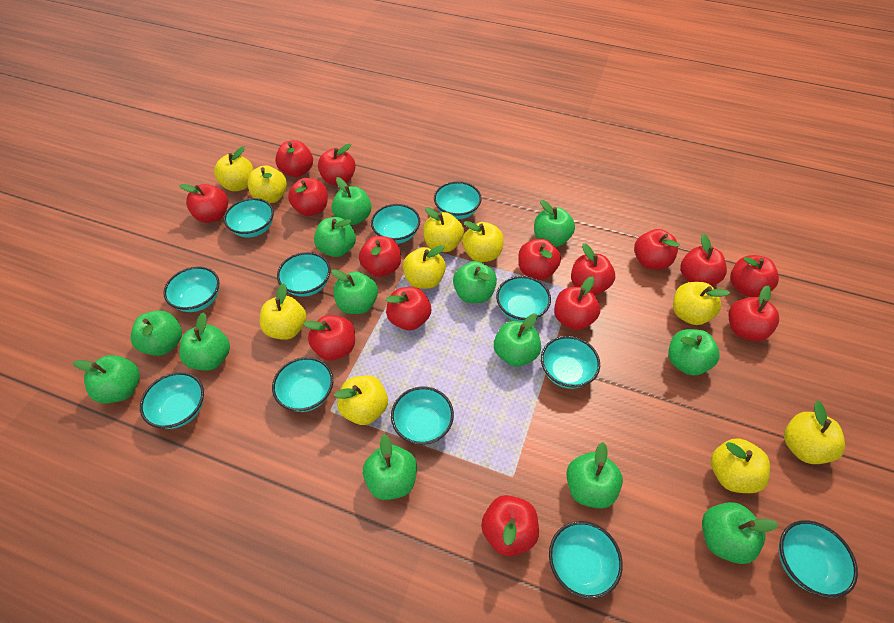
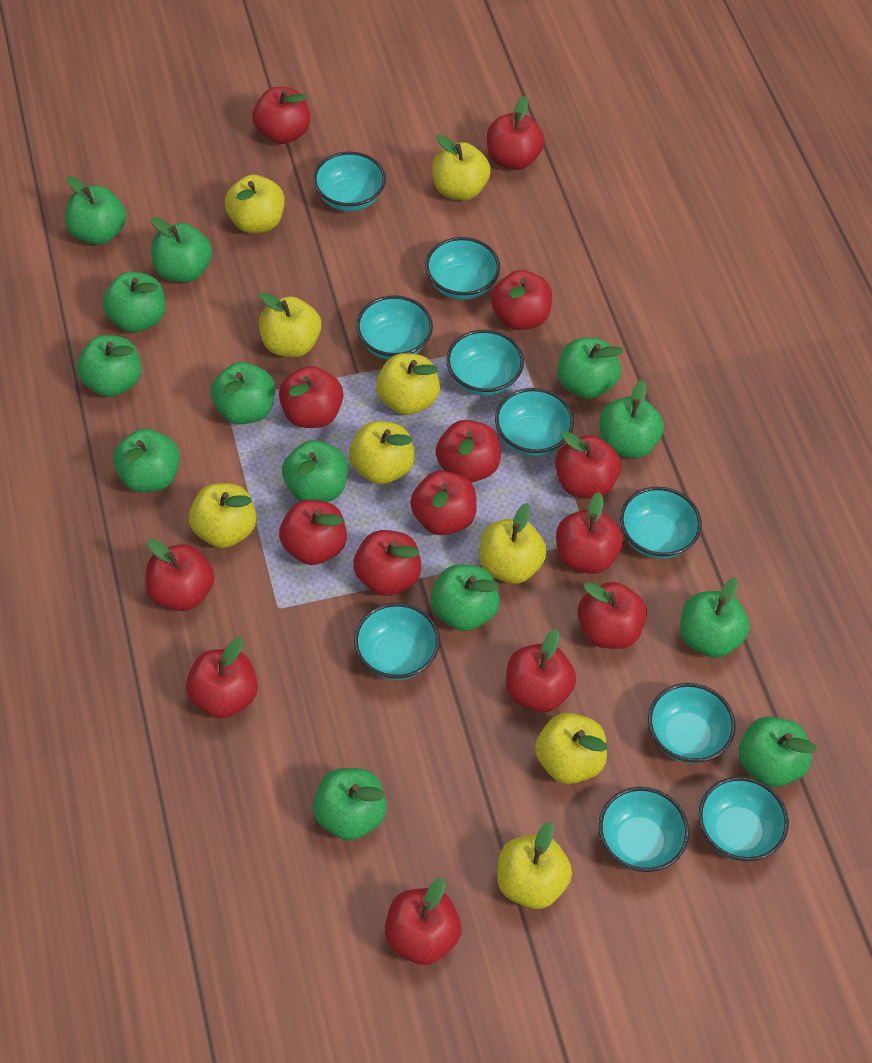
turquoise bowl: [140,372,204,429] [163,266,220,312] [224,198,274,237] [272,357,333,412] [277,252,330,297] [371,204,420,244] [391,387,454,445] [434,181,482,219] [496,276,551,322] [541,336,600,389] [549,521,623,599] [779,520,858,598] = 12 -> [313,152,386,212] [354,603,440,680] [356,295,433,360] [425,237,500,300] [446,330,524,396] [495,388,574,456] [599,787,689,872] [620,487,702,559] [648,683,736,764] [698,777,789,861] = 10
yellow apple: [214,146,253,191] [247,165,287,203] [260,283,307,340] [334,376,388,425] [403,245,446,289] [423,207,464,252] [462,221,504,262] [673,282,730,325] [711,438,770,493] [784,401,845,464] = 10 -> [189,483,257,548] [225,175,285,233] [259,292,321,357] [349,421,415,484] [376,353,440,415] [432,134,491,201] [479,503,547,584] [497,821,572,909] [535,713,607,784] = 9

